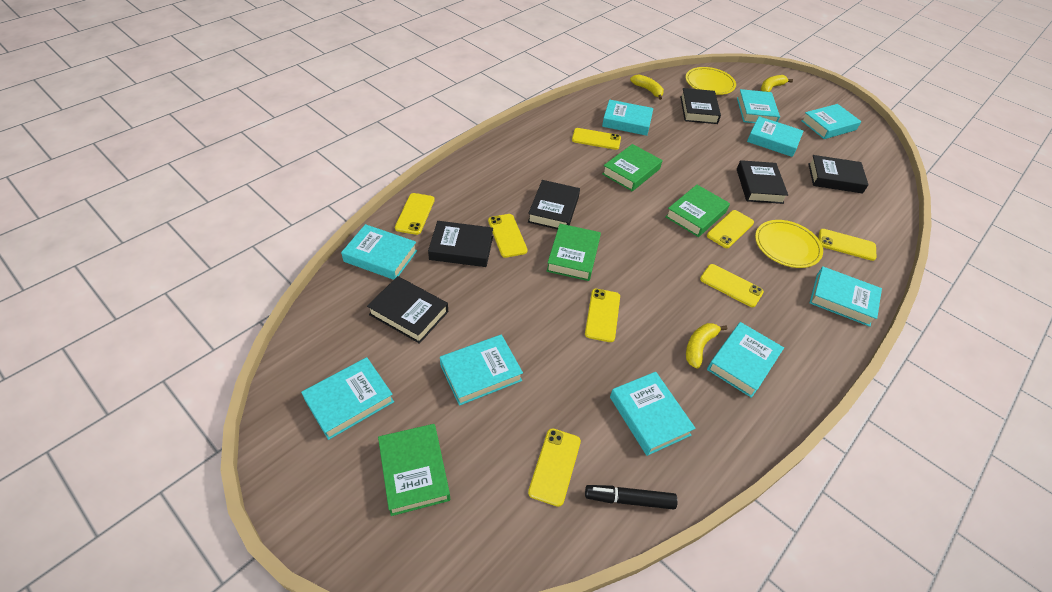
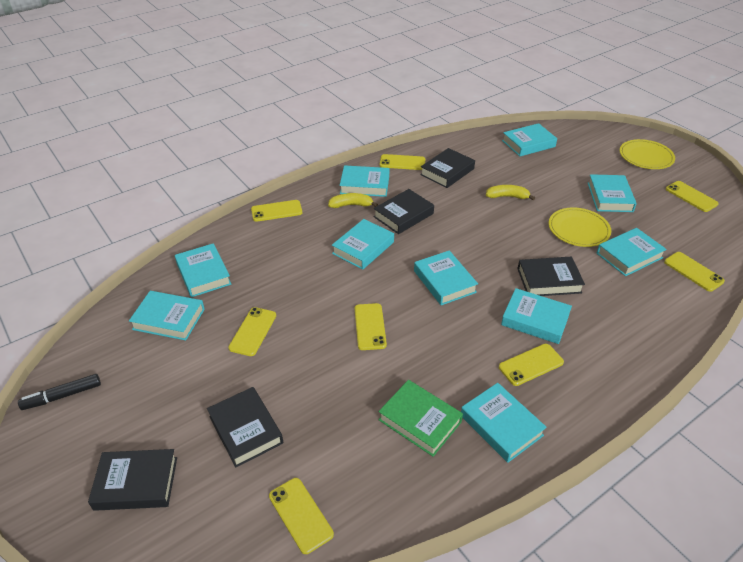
black book: [367,276,448,344] [428,221,493,267] [528,180,580,230] [680,88,721,124] [737,160,788,204] [808,155,869,194] = 6 -> [88,449,177,511] [207,387,283,467] [373,189,434,234] [420,148,475,188] [517,257,585,296] = 5
green book: [378,424,450,516] [547,224,601,281] [602,144,662,191] [665,185,730,237] = 4 -> [378,380,463,457] = 1
yellow banana: [630,74,664,100] [686,323,727,369] [760,75,793,92] = 3 -> [328,193,378,208] [486,185,535,200] = 2

